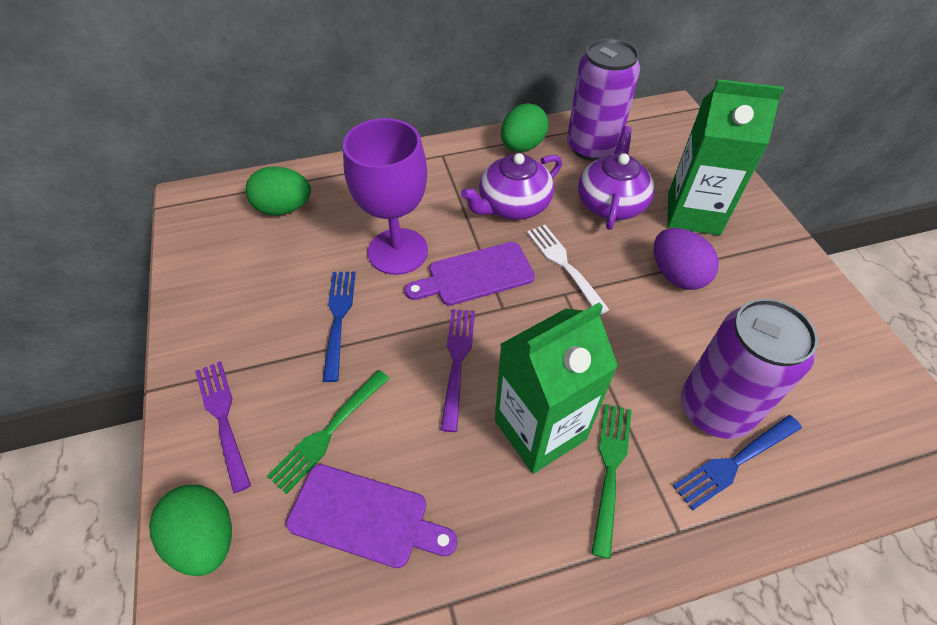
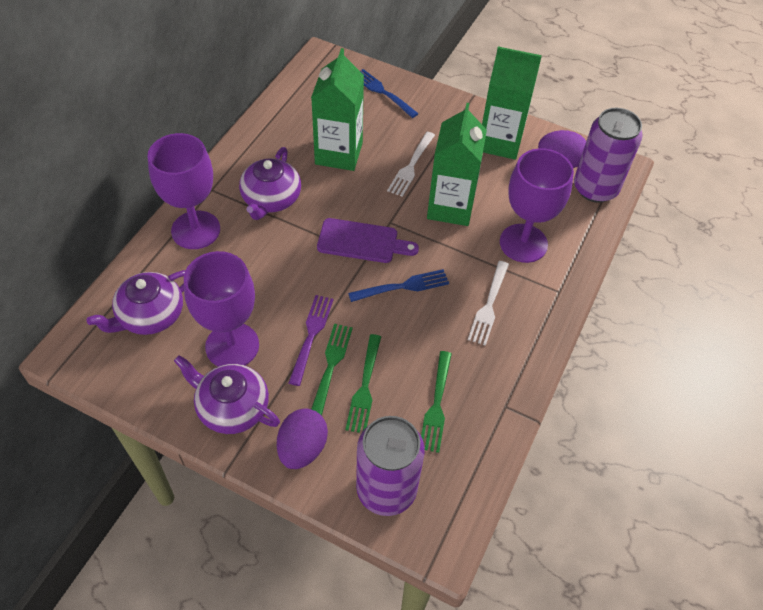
green carton: [495,302,618,474] [668,79,784,235] = 2 -> [311,48,364,171] [427,103,487,226] [482,46,542,160] = 3
green egg: [149,485,232,576] [246,166,311,216] [501,103,548,152] = 3 -> none = 0
green fork: [267,370,390,494] [591,404,632,559] = 2 -> [311,324,353,416] [345,334,381,433] [421,351,452,453] = 3
purple cutting board: [286,464,458,568] [405,242,535,306] = 2 -> [317,218,419,263] = 1
purple egg: [654,228,719,290] = 1 -> [277,408,328,469] [538,130,586,168] = 2
purple fork: [195,361,251,493] [441,309,475,432] = 2 -> [289,295,333,386] = 1
purple goblet: [343,118,428,275] = 1 -> [147,133,220,249] [184,251,259,367] [500,148,574,263] = 3
purple teapot: [461,153,562,220] [578,126,655,230] = 2 -> [87,270,186,335] [174,355,280,434] [239,147,301,220] = 3
white fork: [527,225,610,315] = 1 -> [387,132,435,197] [468,261,509,346] = 2

